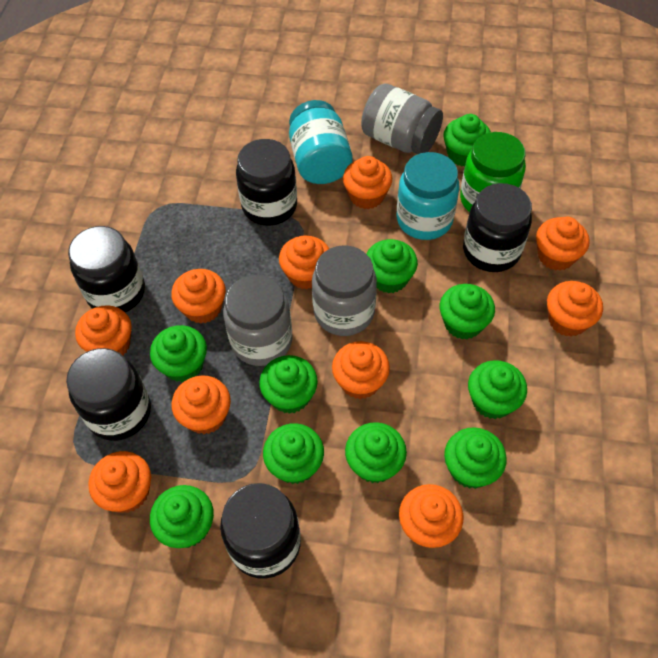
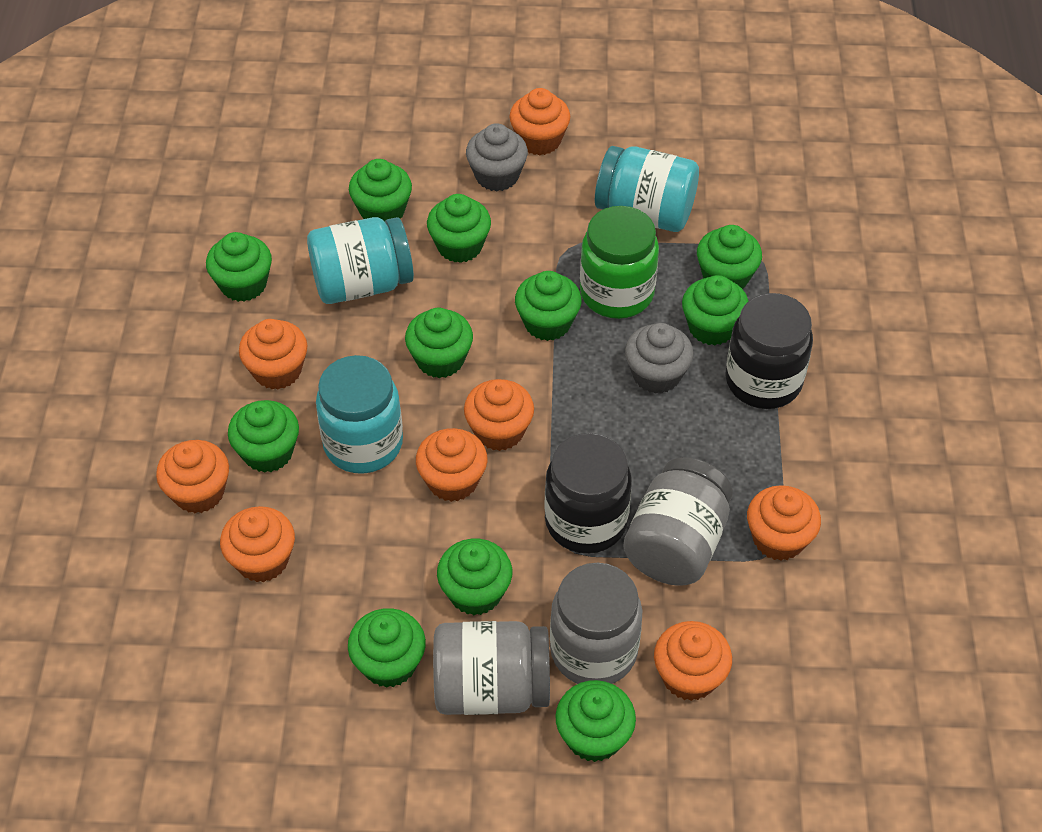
black jar: [66,348,151,441] [68,226,145,312] [220,483,301,579] [236,139,297,226] [463,183,532,272] = 5 -> [544,433,632,554] [725,293,813,409] = 2
green cupcake: [150,325,207,382] [150,485,214,548] [259,355,318,414] [263,423,324,484] [345,422,407,483] [366,239,418,293] [440,284,495,339] [443,114,491,167] [444,427,507,489] [468,360,527,419] = 10 -> [206,232,272,302] [228,400,299,473] [348,608,426,688] [349,159,412,222] [405,308,473,378] [427,194,491,263] [437,539,512,615] [515,271,582,341] [555,680,636,762] [682,275,748,345] [697,225,762,289] = 11
grey cupcake: none = 0 -> [466,123,528,191] [625,323,694,394] = 2
orange cupcake: [75,305,132,356] [88,451,151,513] [171,269,226,324] [172,375,231,434] [279,235,329,289] [332,341,390,399] [343,156,392,209] [399,484,463,548] [536,217,590,271] [547,281,603,337] = 10 -> [156,440,229,513] [220,506,295,582] [239,319,307,389] [416,428,488,502] [464,379,534,451] [510,88,570,155] [654,621,732,701] [747,485,821,561] = 8
turquoise jar: [289,100,353,184] [397,152,460,240] = 2 -> [307,217,414,304] [316,355,403,474] [595,146,699,232] = 3

